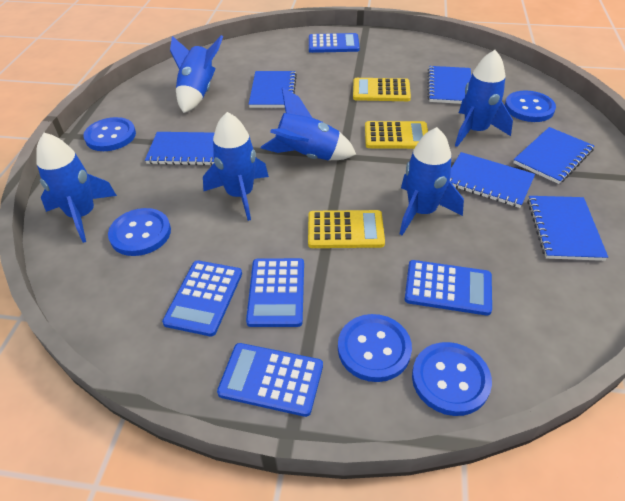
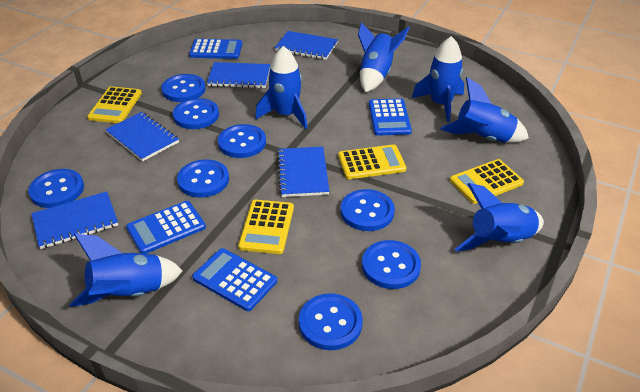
blue button: [83,117,136,151] [108,208,171,256] [338,314,412,382] [412,342,492,416] [505,91,556,122] = 5 -> [28,169,84,208] [161,74,206,102] [173,98,219,129] [177,159,229,198] [218,124,266,158] [299,293,363,350] [341,189,395,231] [362,240,421,289] = 8
blue calculator: [162,260,242,336] [217,343,323,417] [246,258,304,327] [309,33,360,53] [405,260,492,316] = 5 -> [126,201,206,254] [189,39,242,59] [192,248,277,311] [369,98,412,136] = 4
blue notebook: [145,132,214,166] [249,71,297,108] [428,66,471,104] [450,152,535,208] [513,127,594,184] [527,196,608,261] = 6 -> [31,191,118,249] [105,112,179,162] [207,62,270,88] [275,31,338,60] [277,147,329,197] = 5
yellow calculator: [308,210,385,248] [353,78,411,101] [365,121,428,149] = 3 -> [87,86,142,123] [238,200,294,254] [338,145,406,179] [450,159,524,204] = 4

